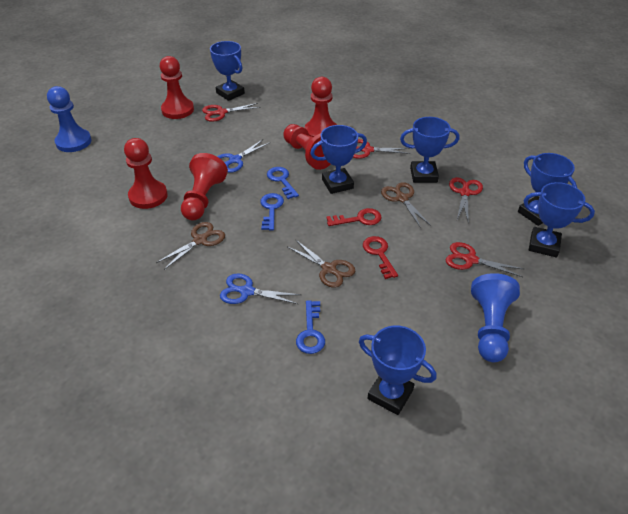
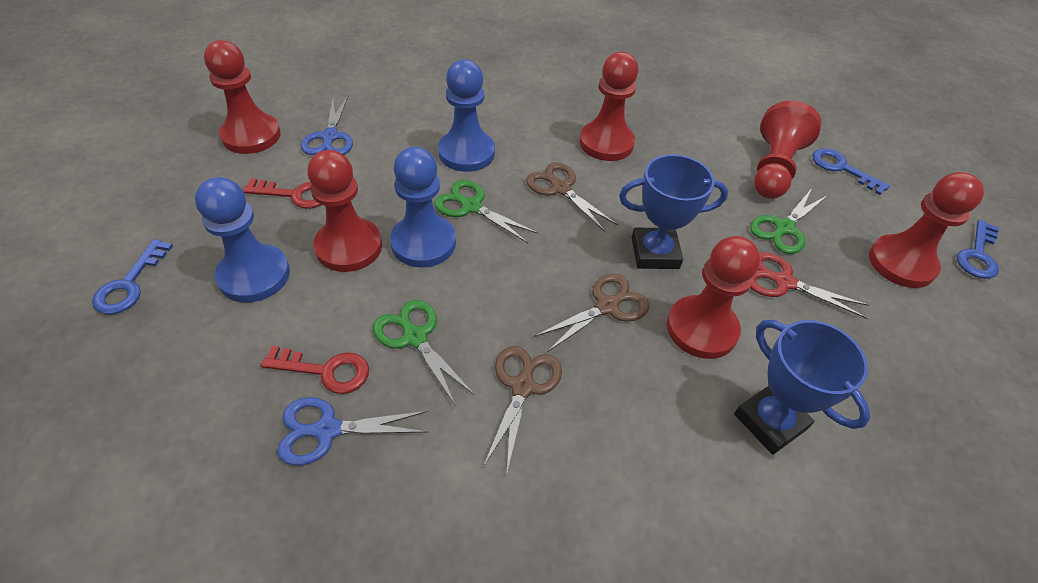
blue pawn: [47,86,91,152] [471,273,520,362] = 2 -> [195,177,290,302] [390,147,456,268] [438,59,495,172] = 3
blue trophy: [210,41,245,101] [310,125,367,194] [359,326,437,415] [400,117,459,183] [518,153,577,226] [524,182,595,257] = 6 -> [619,154,728,269] [734,320,870,455] = 2
green scissors: none = 0 -> [373,300,475,406] [434,180,539,243] [750,188,828,254] = 3
red pawn: [124,138,168,209] [160,56,194,119] [181,153,228,220] [283,124,331,170] [305,77,337,137] = 5 -> [204,40,281,154] [308,150,382,272] [580,52,639,161] [667,236,760,359] [754,101,822,199] [869,172,984,288] = 6
red scissors: [202,103,261,122] [353,139,411,159] [446,242,523,277] [449,177,483,221] = 4 -> [750,252,869,319] = 1

